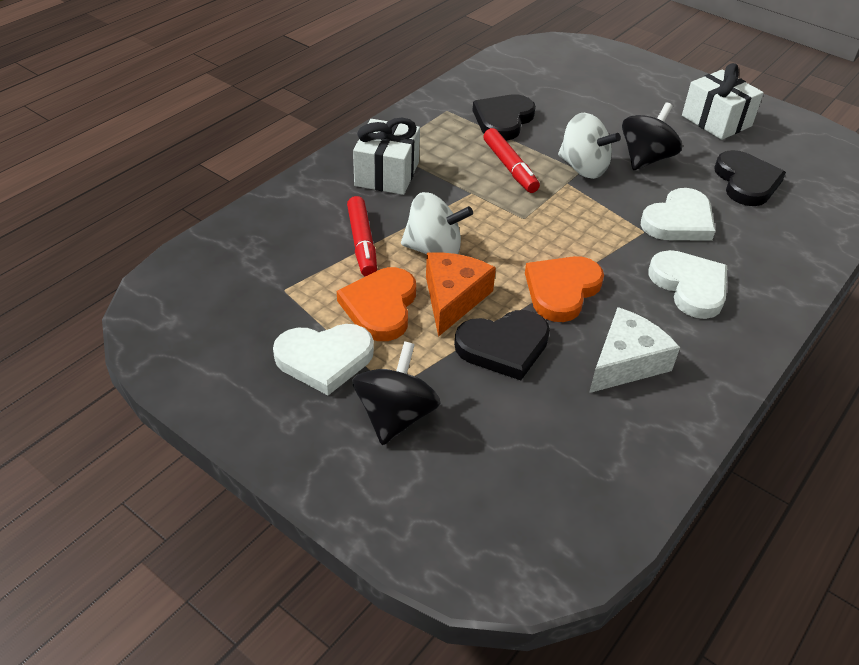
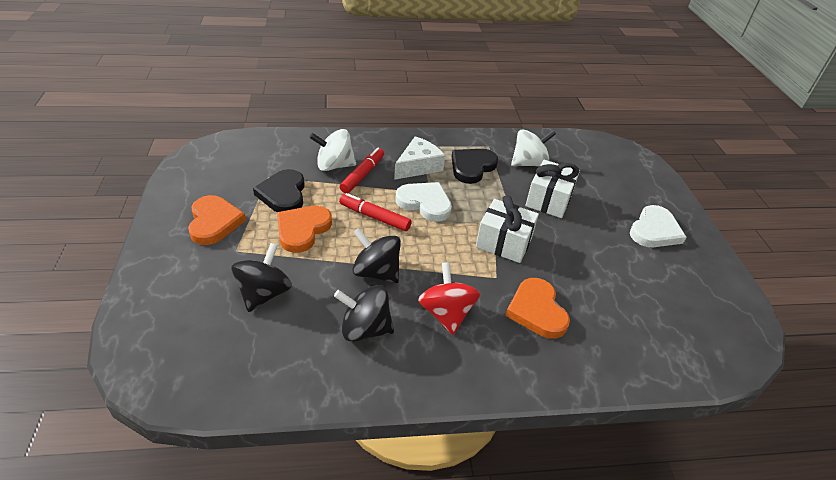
black heart: [454,310,550,380] [472,94,536,141] [714,150,786,206] = 3 -> [253,169,305,212] [452,149,498,184] = 2
black spinning top: [352,341,441,445] [622,102,682,170] = 2 -> [232,243,292,312] [334,285,394,342] [352,228,401,283] = 3
orange cheese: [426,252,496,337] = 1 -> none = 0
orange heart: [337,267,416,341] [525,256,604,322] = 2 -> [188,195,246,245] [277,205,332,253] [505,278,570,339] = 3
red spinning top: none = 0 -> [418,262,480,335] = 1
white heart: [273,324,374,395] [641,188,716,241] [648,250,727,319] = 3 -> [396,182,452,221] [630,205,686,247] = 2

